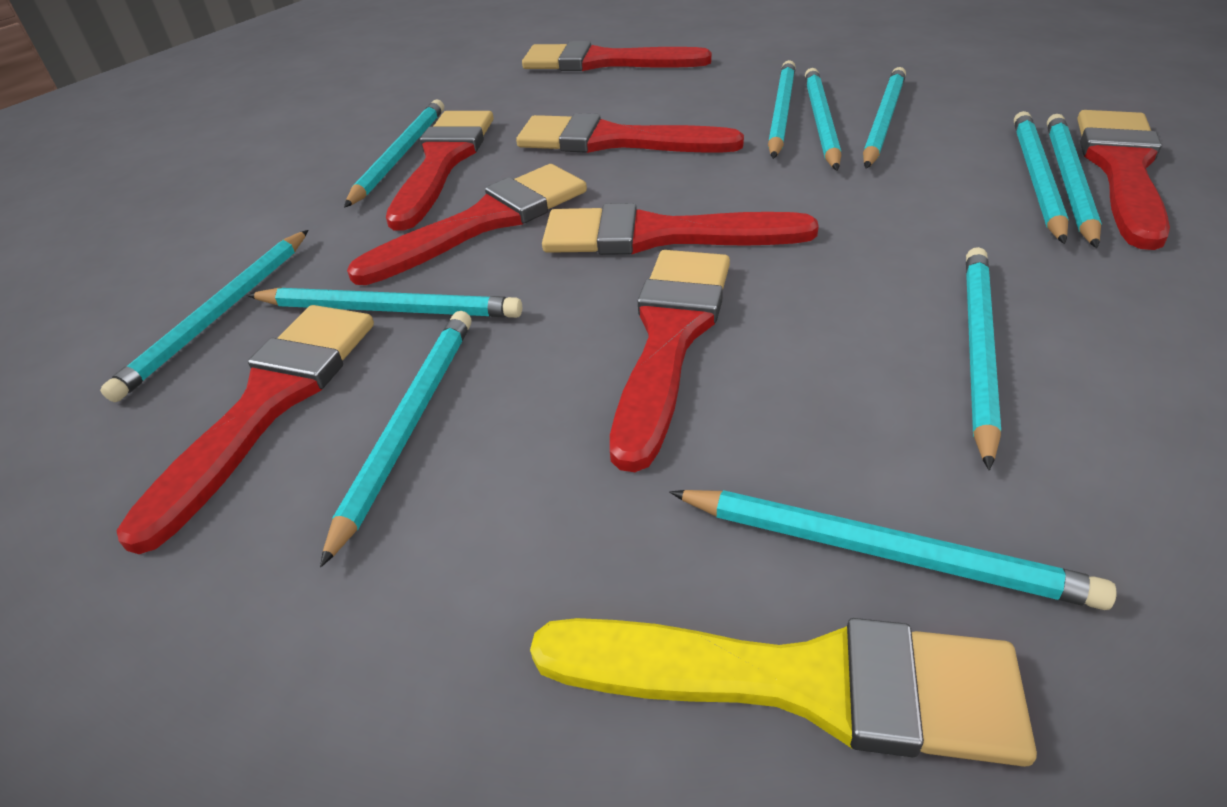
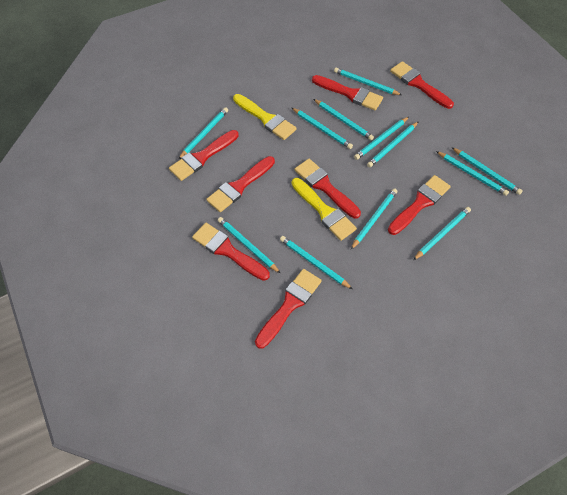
turquoise pencil: [100,230,308,402] [247,287,522,318] [320,311,471,567] [344,99,444,208] [669,490,1117,610] [768,60,796,159] [805,68,841,170] [863,67,906,169] [966,247,1001,470] [1014,111,1069,244] [1047,114,1102,248] = 11 -> [178,107,228,160] [218,217,281,274] [280,236,352,289] [292,108,353,149] [314,99,374,140] [334,68,402,95] [351,188,398,249] [354,117,409,160] [367,121,419,168] [413,207,471,260] [436,151,509,196] [452,148,523,195] = 12
yellow brush: [530,618,1037,767] = 1 -> [233,94,297,140] [291,178,357,241] = 2

